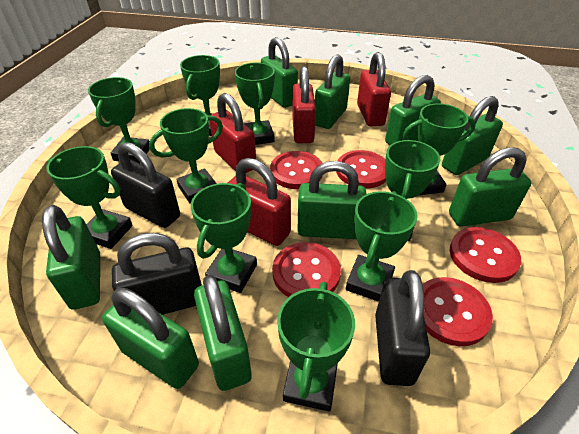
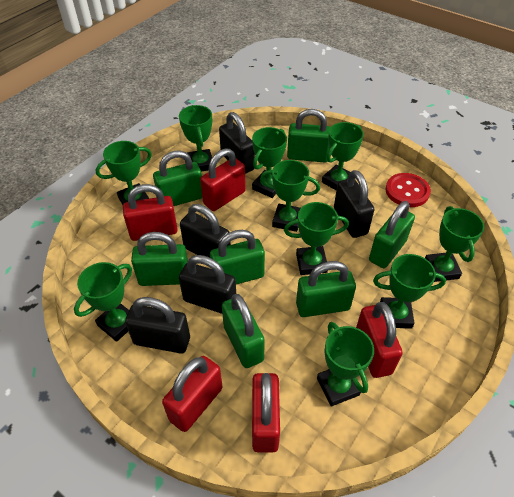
black padlock: [111,142,180,228] [112,233,202,315] [375,270,430,386] = 3 -> [125,297,190,354] [179,255,236,314] [180,204,231,258] [219,112,255,174] [334,170,374,238] = 5
green padlock: [42,205,100,310] [102,288,199,389] [194,274,252,391] [261,37,298,108] [297,161,366,239] [315,54,350,129] [385,75,441,145] [442,96,503,175] [449,147,531,227] = 9 -> [131,232,188,286] [153,150,202,206] [210,230,265,285] [222,294,265,368] [287,109,331,163] [296,261,356,317] [369,201,415,268] = 7
red button: [270,151,323,189] [272,242,341,297] [336,150,386,189] [423,277,493,346] [450,227,521,283] = 5 -> [386,173,431,207] = 1
red padlock: [210,93,256,173] [228,158,291,246] [292,66,316,143] [357,52,391,127] = 4 -> [123,184,178,241] [162,356,223,432] [200,148,246,211] [252,373,280,453] [356,302,403,378] = 5

